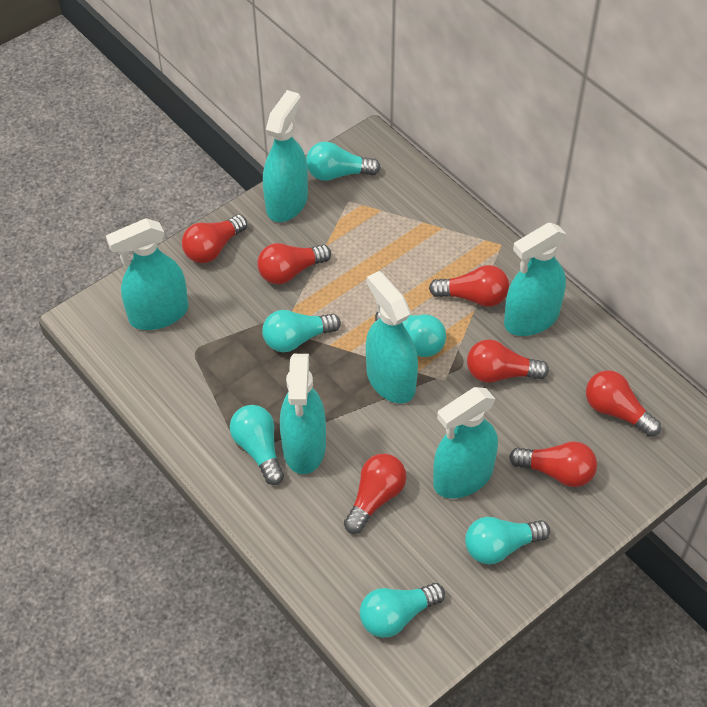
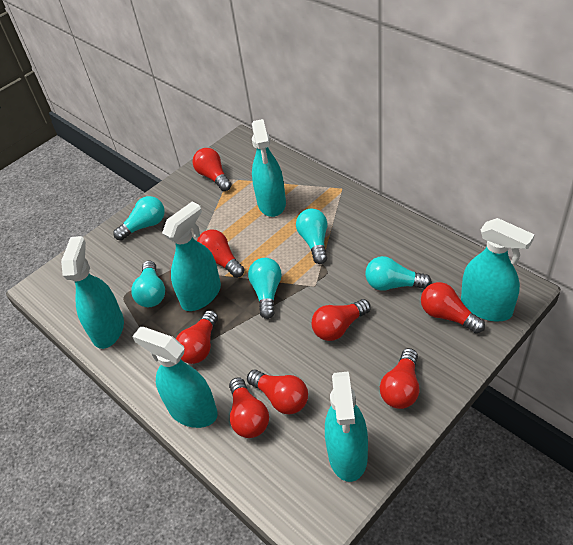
red light bulb: [182,214,247,263] [257,243,331,284] [344,454,406,534] [429,265,509,307] [467,339,549,383] [509,441,597,487] [586,370,661,437] = 7 -> [176,310,218,364] [193,148,231,191] [197,229,245,278] [229,377,269,438] [247,370,308,414] [312,299,371,341] [380,348,419,409] [421,282,485,333] = 8
turquoise light bulb: [230,405,284,485] [262,310,341,352] [306,142,381,181] [360,583,445,638] [375,311,446,357] [465,517,550,565] = 6 -> [113,196,165,241] [131,261,165,307] [248,258,282,319] [296,209,327,264] [365,256,432,291] = 5

